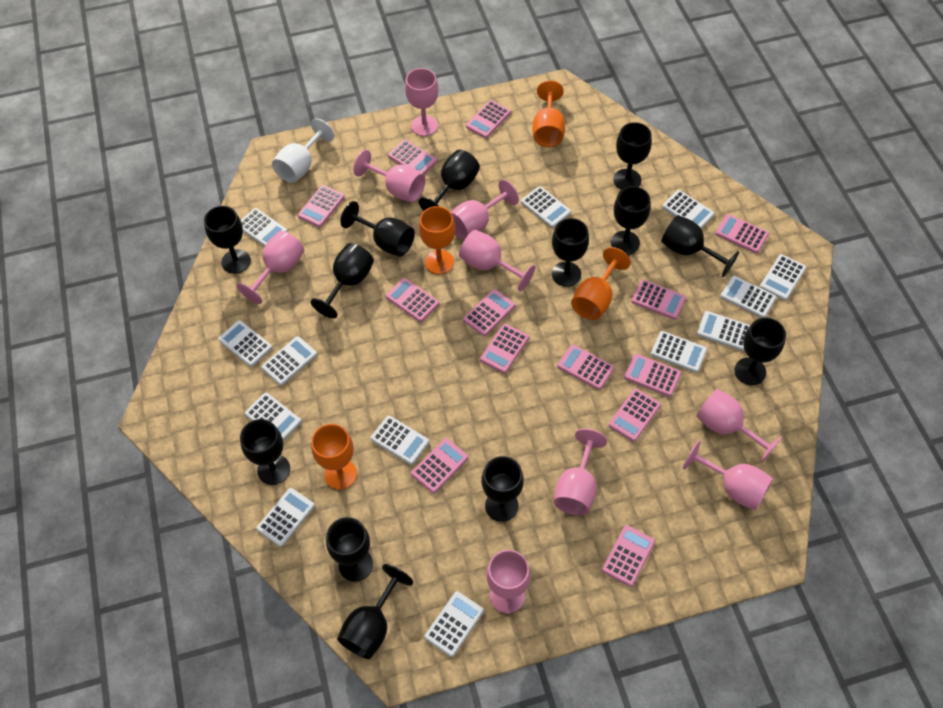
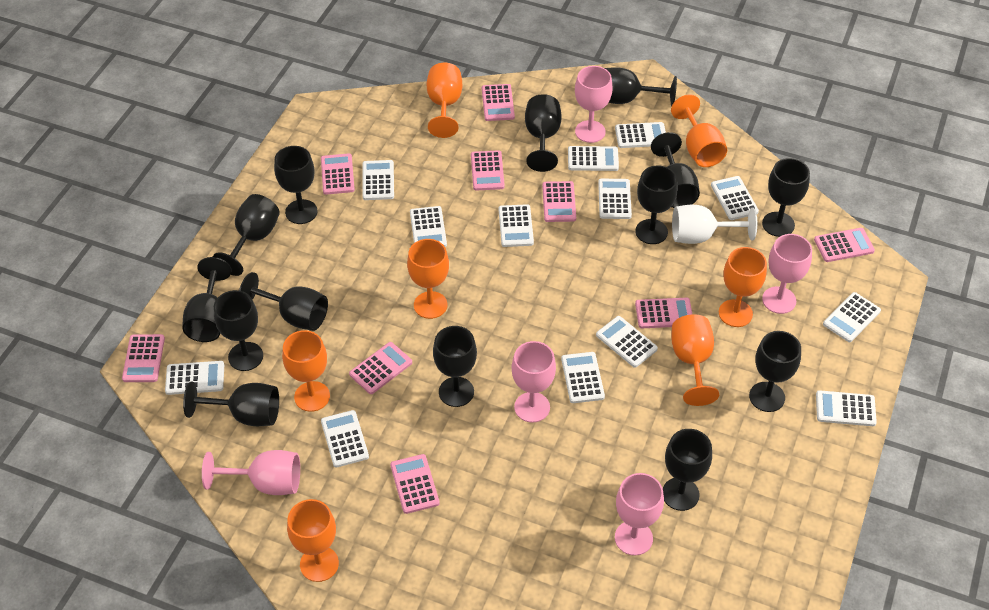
black goblet: [204,206,251,274] [240,419,290,485] [310,243,374,318] [326,517,373,582] [337,564,413,659] [340,201,415,257] [419,150,480,211] [482,456,524,522] [552,218,589,287] [611,186,650,255] [613,122,652,190] [661,215,739,277] [735,317,786,385] = 13 -> [182,257,232,342] [183,382,279,426] [213,194,280,276] [214,290,263,371] [239,272,328,331] [274,146,318,224] [433,326,477,407] [525,94,562,172] [605,67,677,106] [635,166,678,244] [651,132,700,208] [663,429,712,511] [749,331,801,412] [762,158,810,237] = 14
orange goblet: [311,424,357,490] [419,206,455,274] [533,80,565,147] [571,247,631,320] = 4 -> [282,330,330,412] [287,499,339,582] [407,239,449,319] [426,63,462,138] [671,94,727,167] [671,314,719,406] [719,247,767,327] = 7
pink calculator: [298,185,345,227] [386,278,439,322] [388,139,437,174] [411,438,469,493] [463,289,515,336] [466,100,511,138] [480,324,529,374] [557,344,615,390] [602,525,655,587] [609,388,661,442] [624,354,681,397] [631,280,686,320] [715,214,769,253] = 13 -> [122,334,165,382] [321,153,355,195] [349,342,412,394] [390,454,440,514] [471,150,505,191] [482,84,515,121] [542,181,576,222] [635,298,692,328] [814,228,875,262] = 9
pink goblet: [237,231,304,304] [353,150,425,202] [405,68,438,136] [451,179,519,240] [459,230,535,291] [486,550,531,614] [554,428,607,516] [683,440,773,510] [696,389,782,463] = 9 -> [202,450,300,495] [512,341,556,423] [575,66,612,143] [615,473,664,556] [762,234,812,314] = 5

